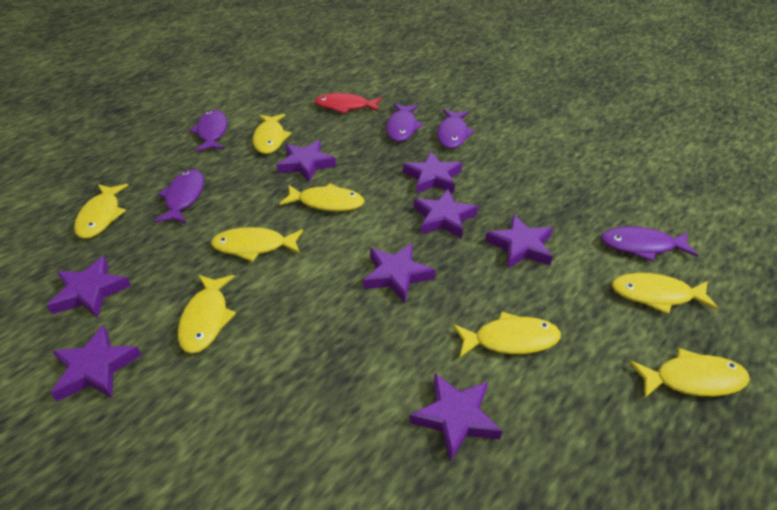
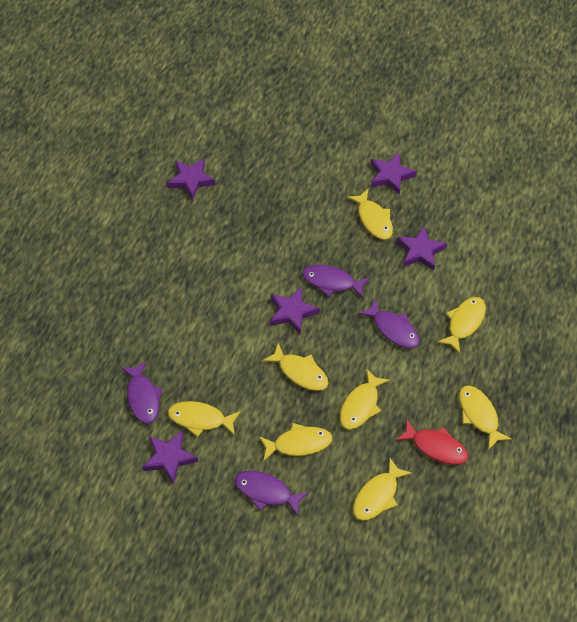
purple fish: [154,169,204,223] [189,110,227,152] [386,103,423,142] [437,109,475,149] [601,226,698,261] = 5 -> [121,361,163,424] [234,471,309,516] [302,265,370,298] [358,299,420,348] = 4
purple star: [47,256,131,318] [51,325,141,401] [277,140,336,182] [363,243,435,303] [403,152,462,194] [409,373,503,462] [414,189,478,239] [485,215,553,268] = 8 -> [142,430,198,485] [167,158,216,200] [270,287,320,334] [371,153,417,194] [397,226,447,271] = 5

